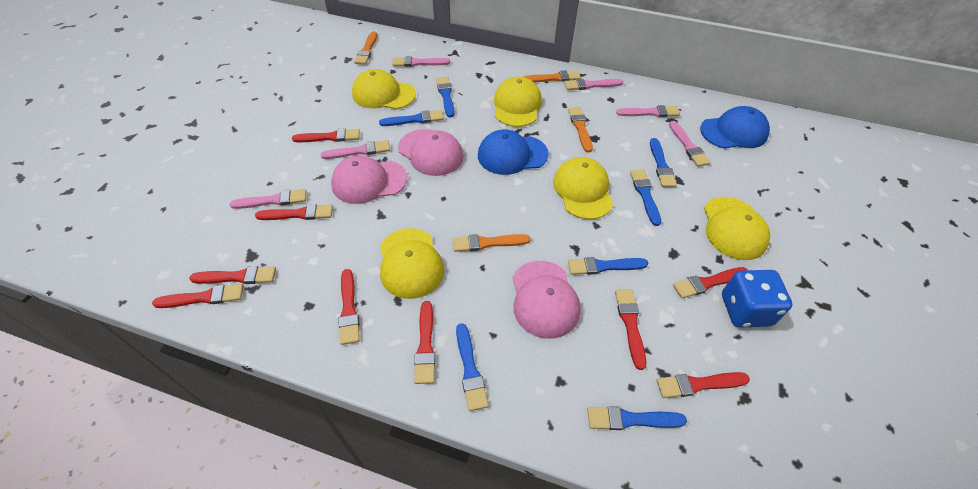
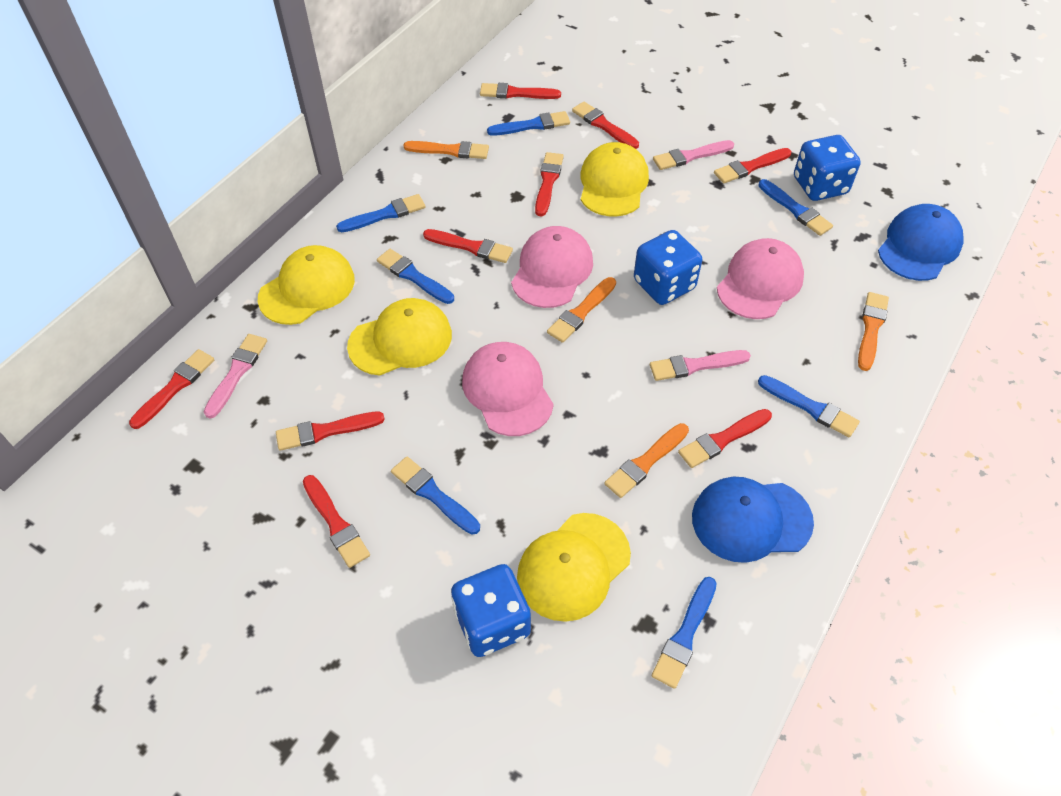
blue dice: [722,270,792,328] = 1 -> [451,564,531,657] [634,230,702,305] [794,135,861,201] = 3
pink brush: [229,189,306,209] [321,140,390,159] [392,56,450,67] [564,79,623,90] [616,105,680,117] [669,121,710,167] = 6 -> [204,334,267,419] [650,350,751,381] [653,140,734,170] = 3
yellow cap: [352,69,416,109] [380,228,444,299] [494,77,542,127] [553,157,613,219] [704,197,770,260] = 5 -> [258,245,355,325] [347,298,452,376] [517,513,631,622] [581,142,649,217] = 4

